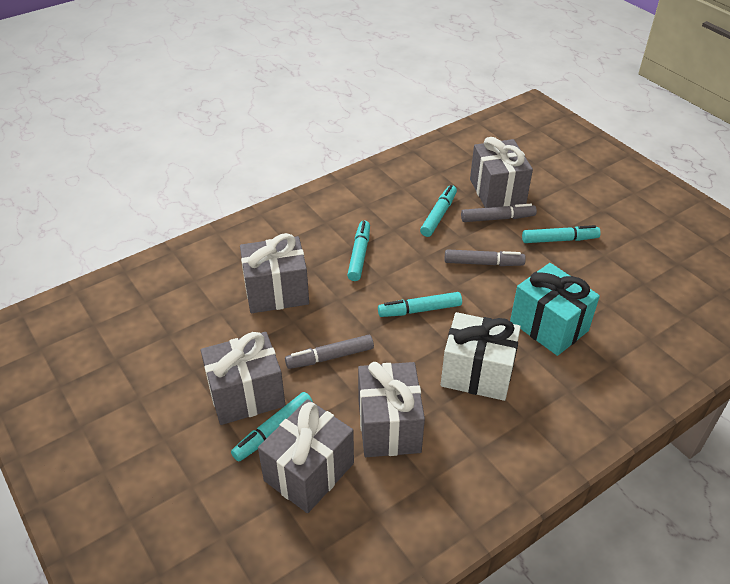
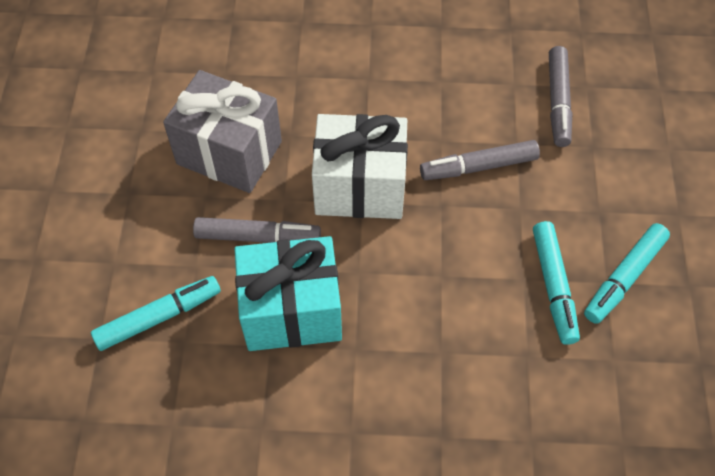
grey gift: [201,332,285,425] [240,233,309,313] [258,399,354,513] [358,362,425,457] [470,137,533,208] = 5 -> [163,70,282,193] = 1
turquoise marker: [231,392,313,462] [347,221,370,281] [378,292,462,317] [420,185,457,237] [522,225,601,243] = 5 -> [91,276,221,351] [533,221,580,345] [584,223,670,324] = 3

